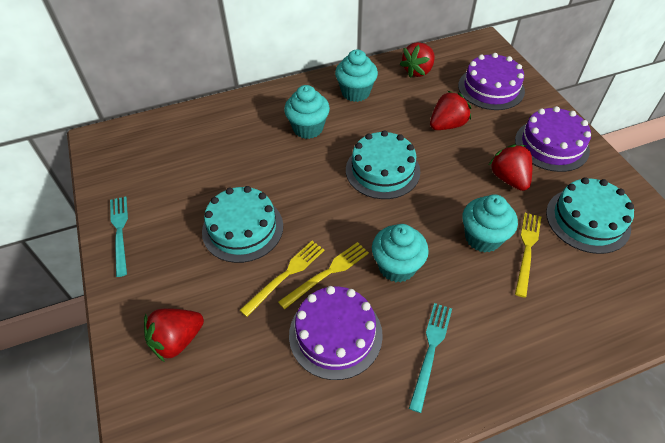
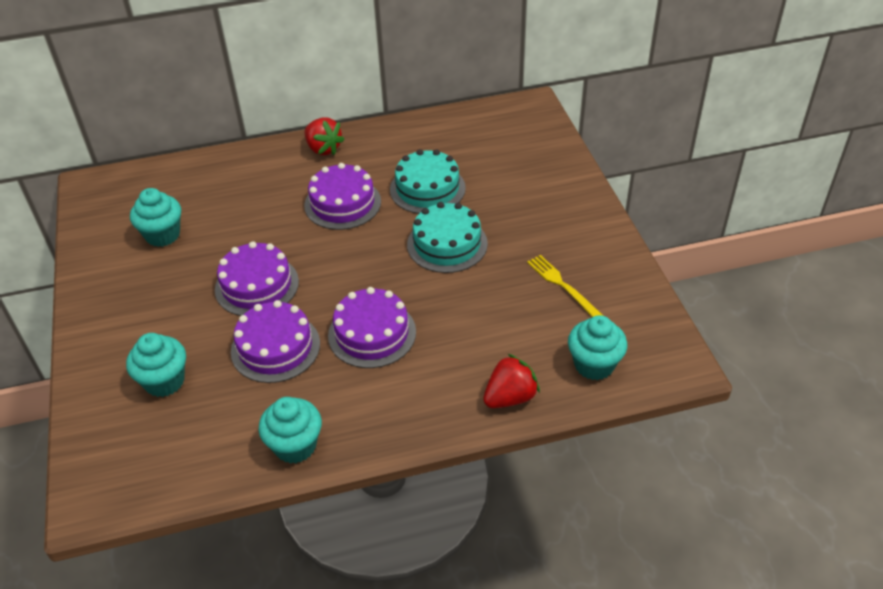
purple cake: [289,286,383,380] [458,53,525,110] [515,106,591,172] = 3 -> [215,241,299,316] [231,300,320,383] [304,163,381,230] [328,287,416,368] = 4
red strawberry: [144,308,204,362] [400,42,435,78] [430,91,471,130] [489,144,532,191] = 4 -> [304,117,345,155] [483,354,540,408] = 2
turquoise cake: [202,186,283,263] [346,130,420,199] [546,177,634,254] = 3 -> [390,149,466,214] [407,202,488,273] = 2
turquoise fork: [110,197,128,277] [409,303,452,413] = 2 -> none = 0
yellow fork: [240,241,325,317] [278,242,369,310] [515,213,541,298] = 3 -> [527,255,603,317] = 1

